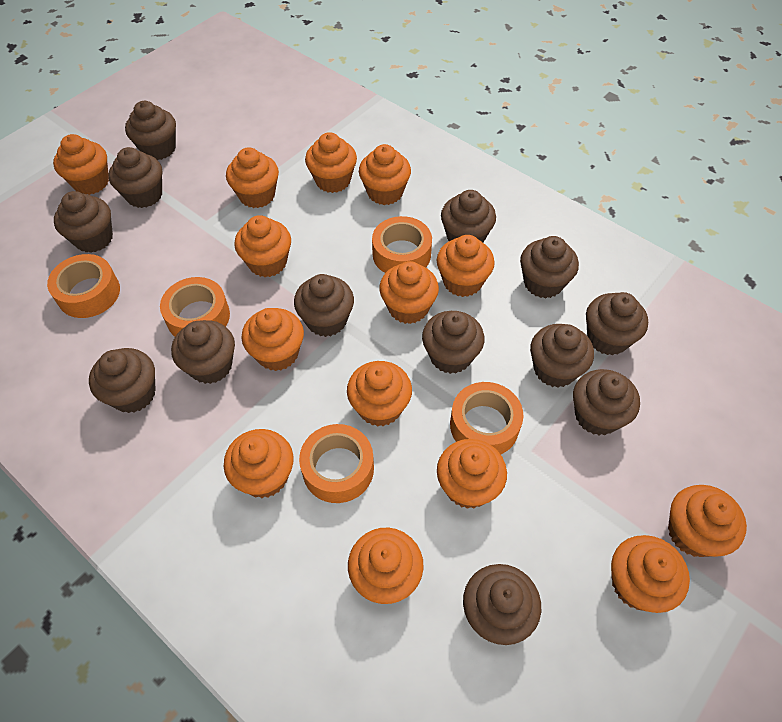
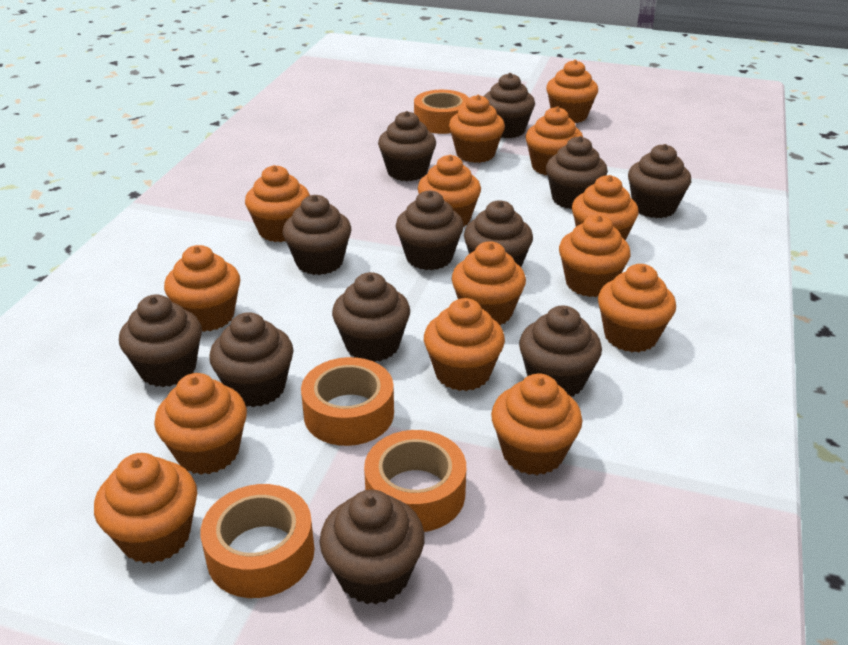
brown cupcake: [54,191,113,253] [89,348,156,413] [108,147,162,208] [125,101,176,160] [171,320,235,384] [294,274,354,337] [422,311,484,374] [441,190,496,242] [463,564,541,645] [520,236,579,298] [530,324,594,388] [573,369,640,435] [586,292,648,355] = 13 -> [119,295,202,387] [209,312,294,407] [283,195,351,275] [320,490,425,604] [332,272,410,362] [378,111,436,181] [396,190,464,270] [464,200,533,267] [484,73,535,138] [519,306,602,397] [546,136,608,209] [628,144,691,218] = 12
orange tape: [47,254,120,318] [160,277,230,337] [299,424,374,503] [372,216,432,273] [450,382,523,454] = 5 -> [201,484,315,598] [301,357,394,446] [364,430,466,532] [414,90,469,134] = 4

